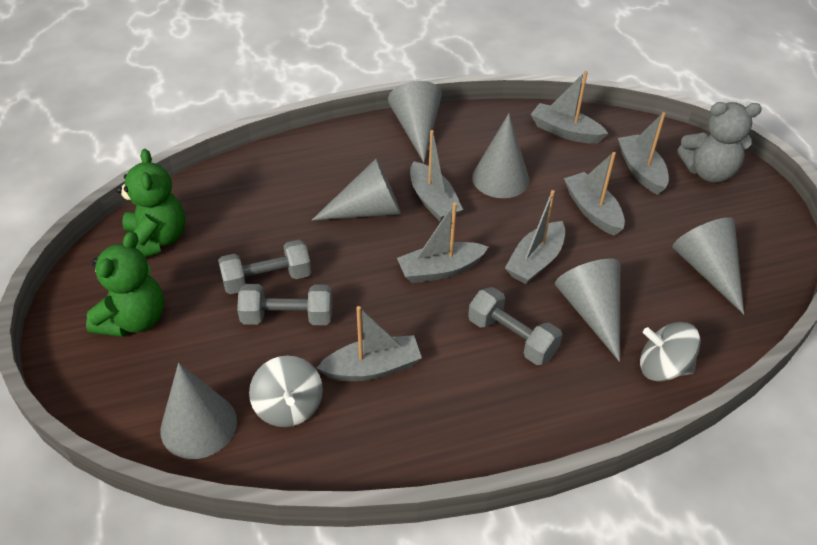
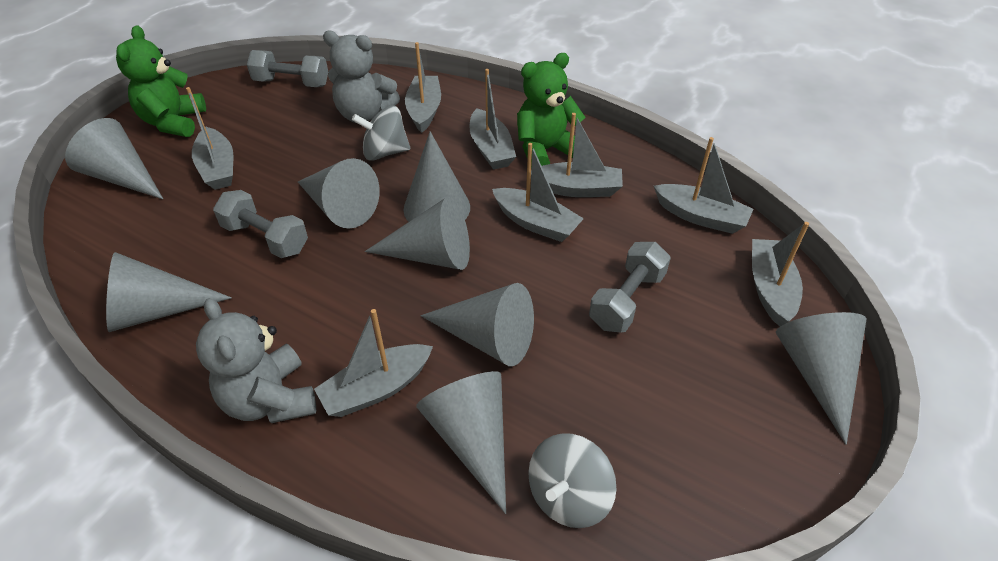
grey boat: [317,306,422,381] [397,202,488,283] [410,130,463,222] [505,190,565,284] [531,71,608,144] [564,152,625,236] [618,112,669,195] = 7 -> [186,87,233,190] [314,309,433,417] [405,42,441,133] [469,69,516,170] [492,143,584,242] [542,113,623,197] [654,137,754,234] [752,222,809,327] = 8
grey cone: [160,363,237,459] [312,158,401,220] [388,81,442,162] [472,114,529,198] [555,259,620,362] [672,217,744,314] = 6 -> [65,118,163,199] [106,252,232,332] [298,158,380,229] [365,197,470,270] [403,131,470,222] [416,371,506,514] [421,283,534,366] [776,312,867,445] = 8
grey teddy bear: [677,102,762,183] = 1 -> [196,298,316,423] [323,31,400,123] = 2

